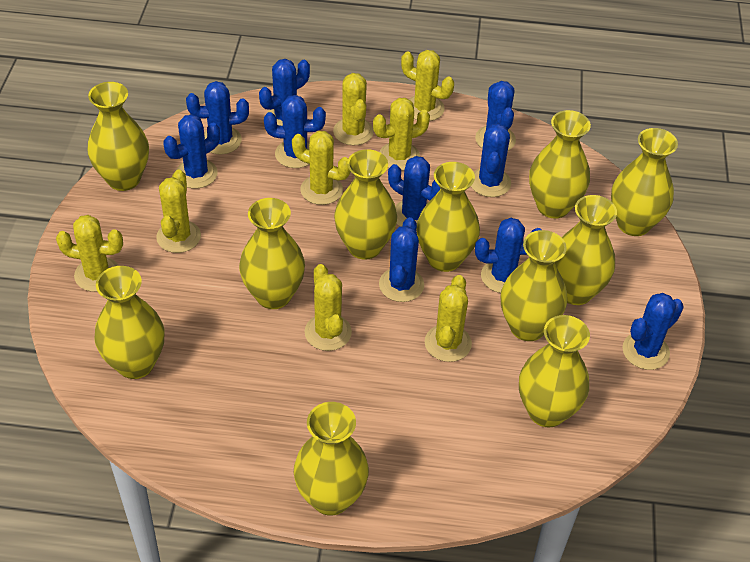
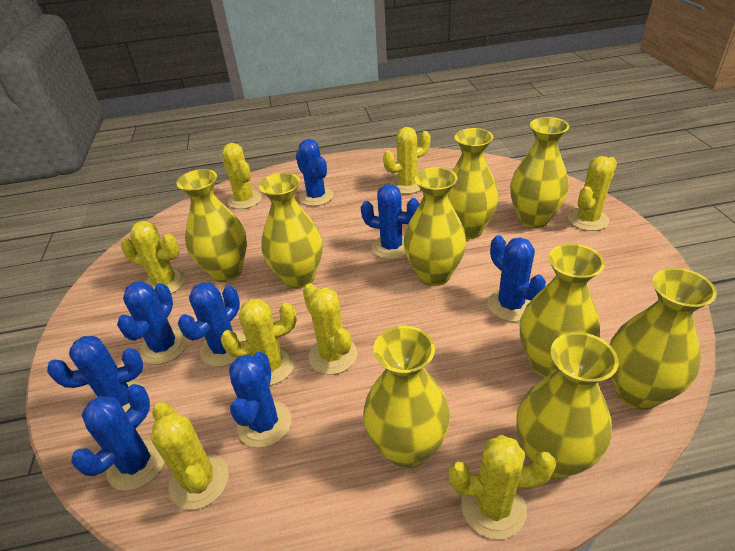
blue cactus: [163,114,220,189] [186,81,249,154] [259,59,310,126] [264,95,326,168] [379,217,424,302] [388,156,441,231] [471,124,511,197] [475,81,516,151] [475,218,541,293] [622,293,684,370] = 10 -> [47,336,144,412] [72,384,164,491] [117,281,188,365] [178,282,246,367] [229,352,292,448] [296,139,333,206] [361,184,419,259] [487,235,546,322] = 8
yellow vase: [87,82,149,191] [94,266,165,379] [239,198,305,309] [294,402,369,516] [334,149,397,260] [417,162,480,272] [501,230,567,341] [519,315,590,427] [529,110,591,219] [555,195,617,305] [611,128,678,236] = 11 -> [176,169,247,282] [259,173,323,289] [363,326,450,469] [404,167,467,286] [448,128,499,240] [510,117,569,228] [516,332,619,479] [520,244,605,378] [610,268,717,410] = 9

